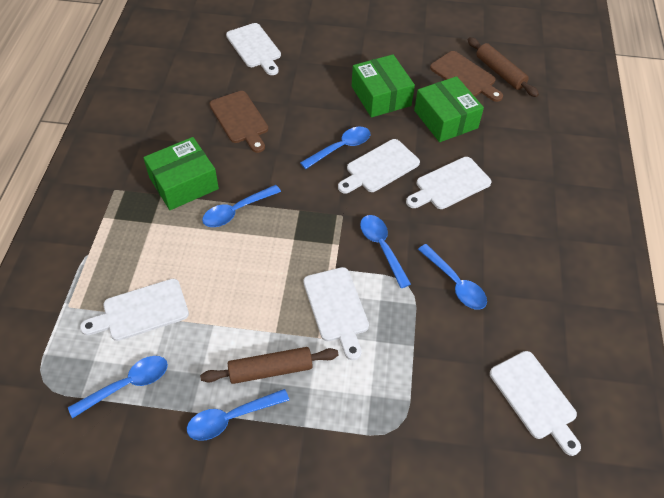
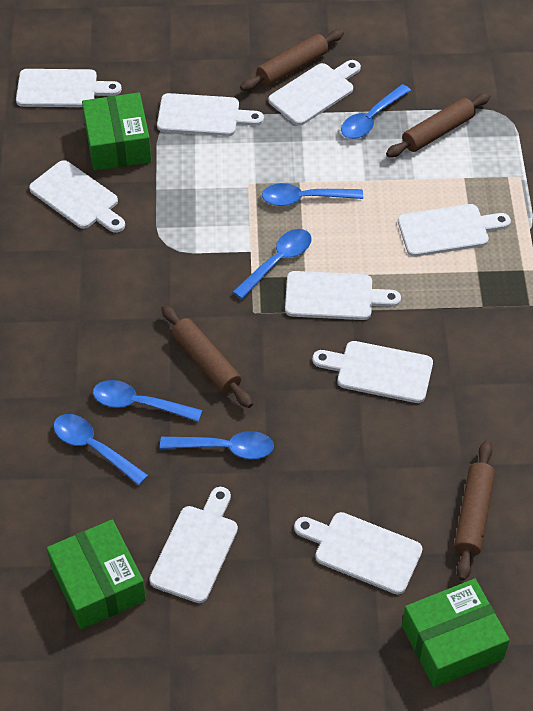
brown cutting board: [210,91,268,153] [430,51,503,102] = 2 -> none = 0
brown rolling pin: [200,347,339,384] [468,37,539,97] = 2 -> [161,305,253,408] [240,29,344,91] [386,93,491,157] [454,441,495,581] = 4
white cutting board: [80,279,189,341] [226,23,281,75] [303,267,369,360] [338,139,420,194] [406,157,492,209] [490,351,581,456] = 6 -> [16,69,122,107] [29,160,125,233] [149,487,238,603] [157,93,264,136] [268,60,361,125] [285,271,401,320] [294,512,423,595] [313,341,433,403] [398,204,511,257] = 9

